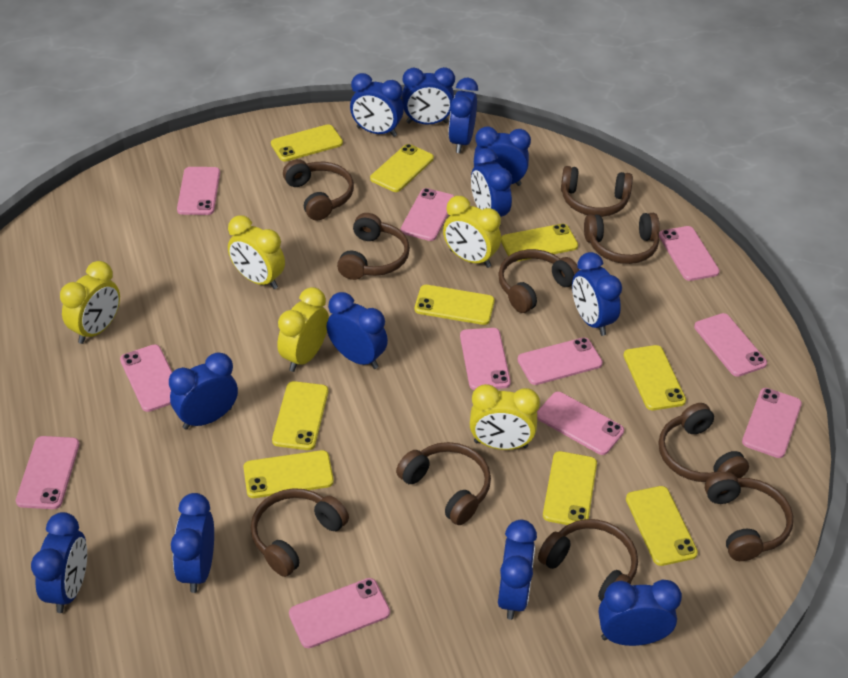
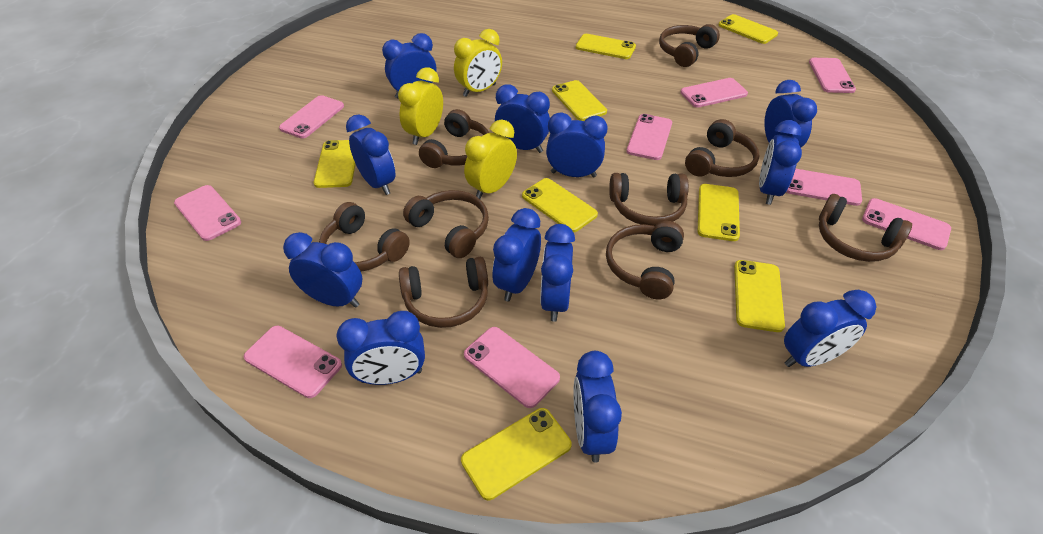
brown headphones: [251,488,349,577] [283,159,354,220] [337,213,410,280] [396,442,491,525] [498,249,579,313] [538,519,638,601] [561,166,633,217] [584,213,660,264] [658,403,749,482] [705,472,793,561] = 10 -> [319,202,410,272] [399,257,488,328] [403,190,489,258] [419,109,489,168] [606,221,684,299] [609,173,689,226] [659,24,720,67] [685,119,759,177] [819,194,912,262] = 9
pink phone: [16,436,80,509] [120,344,172,412] [177,167,220,215] [289,578,390,648] [401,188,454,241] [460,328,511,390] [517,337,603,385] [537,392,624,455] [659,226,720,281] [694,313,767,377] [742,388,802,458] = 11 -> [174,185,241,241] [243,326,342,398] [279,95,344,138] [464,327,560,408] [626,114,672,160] [680,78,748,107] [786,169,862,206] [809,58,856,93] [862,198,951,250] = 9
yellow clock: [60,261,120,344] [228,215,285,289] [277,287,329,372] [443,196,501,268] [470,384,540,450] = 5 -> [398,67,443,145] [454,29,502,97] [464,120,517,199] = 3
yellow phone: [243,450,334,498] [271,124,343,162] [272,381,328,450] [370,144,434,192] [415,285,495,325] [501,224,578,262] [543,451,597,525] [624,345,686,410] [626,486,698,566] = 9 -> [314,140,356,188] [461,408,572,500] [522,178,598,232] [552,80,607,121] [576,34,636,59] [698,184,740,241] [718,14,778,44] [734,260,785,332] = 8

